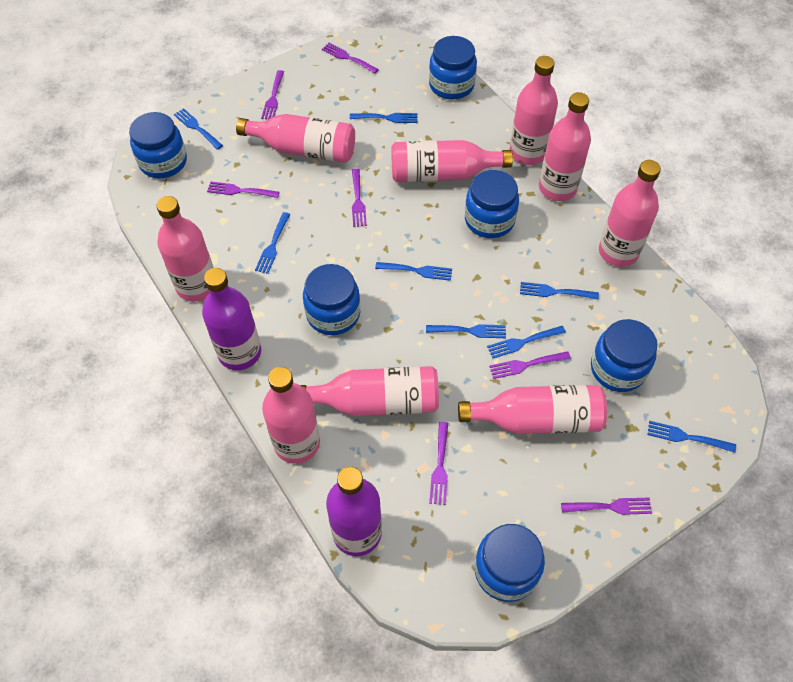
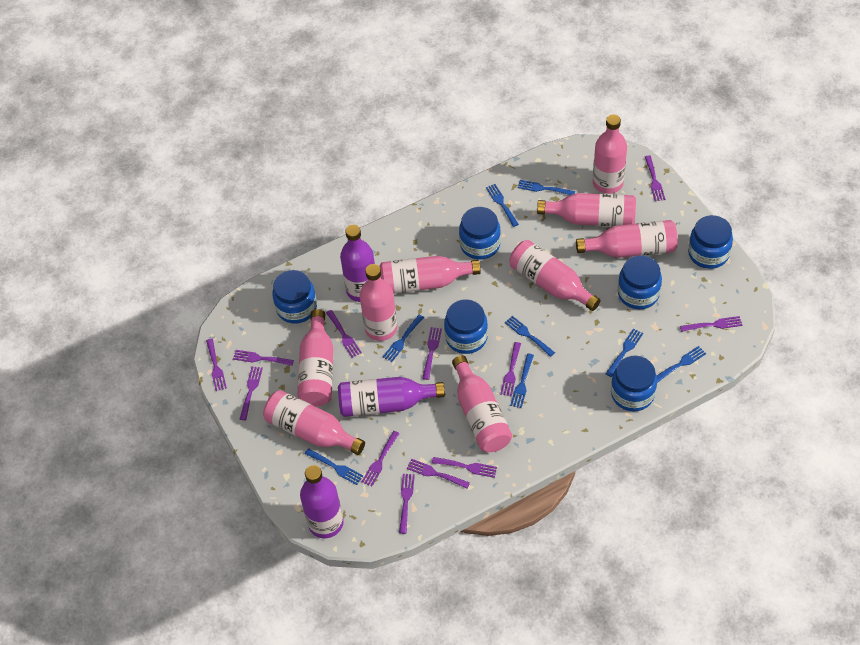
purple bottle: [202,268,261,370] [326,467,382,556] = 2 -> [300,465,344,538] [338,377,445,417] [340,225,375,302] = 3
purple fork: [207,181,279,198] [261,70,284,119] [322,43,379,74] [352,169,367,227] [429,422,448,505] [489,351,571,379] [561,498,652,515] = 7 -> [206,339,227,391] [233,350,294,366] [239,366,263,420] [326,310,362,358] [362,431,400,487] [399,474,415,534] [407,459,470,488] [422,327,442,380] [432,457,497,478] [500,342,521,396] [645,155,665,201] [680,316,742,332] = 12

